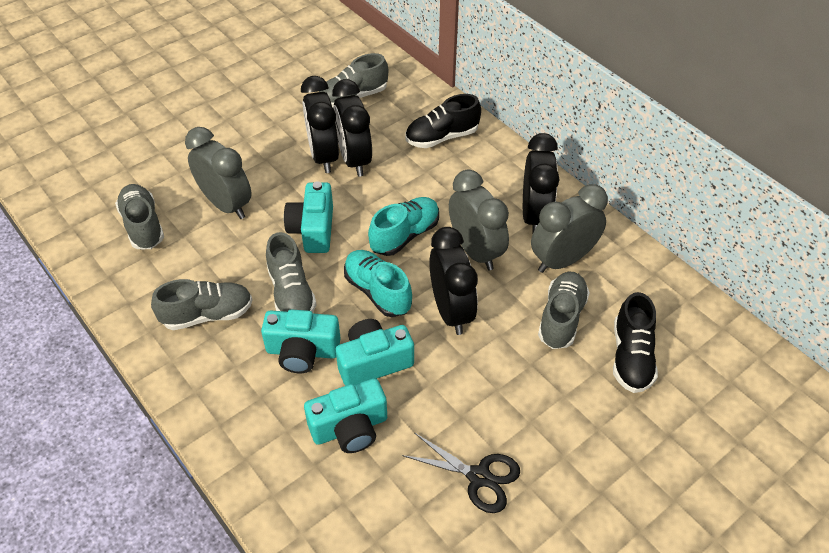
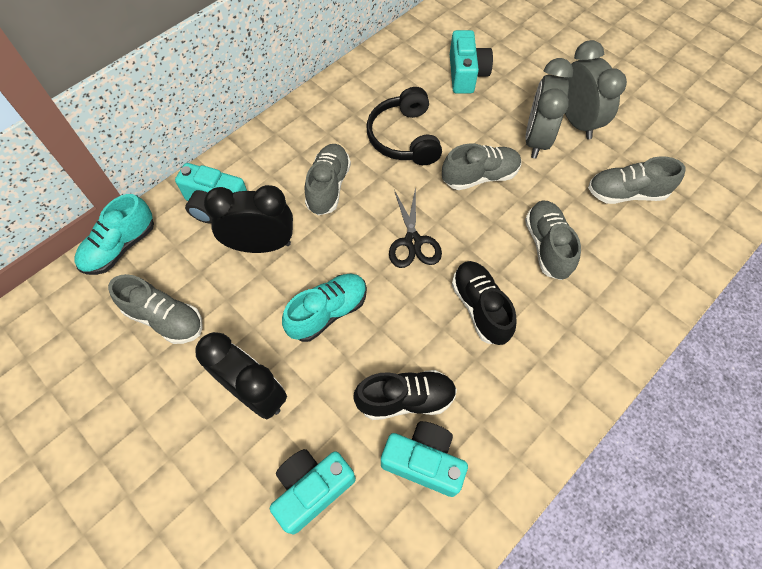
black clock: [301,76,339,173] [332,79,372,177] [429,227,478,335] [523,133,559,232] = 4 -> [196,332,287,419] [204,185,293,253] = 2
black headphones: none = 0 -> [367,87,442,165] = 1
grey clock: [185,127,252,219] [449,170,509,270] [531,184,608,273] = 3 -> [525,58,573,158] [564,40,627,139] = 2

